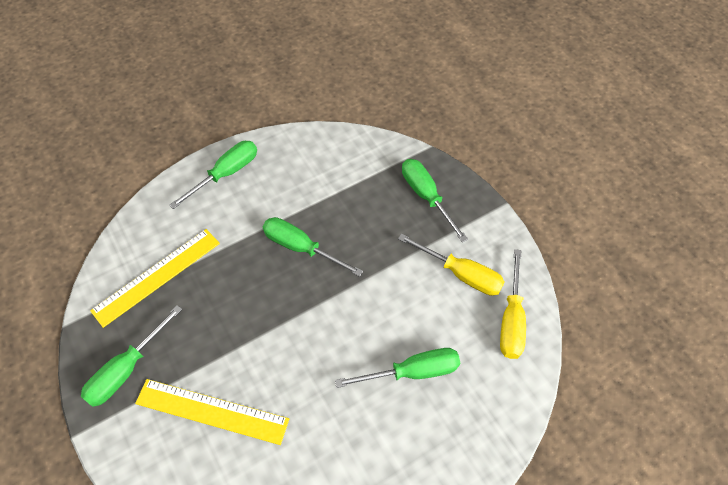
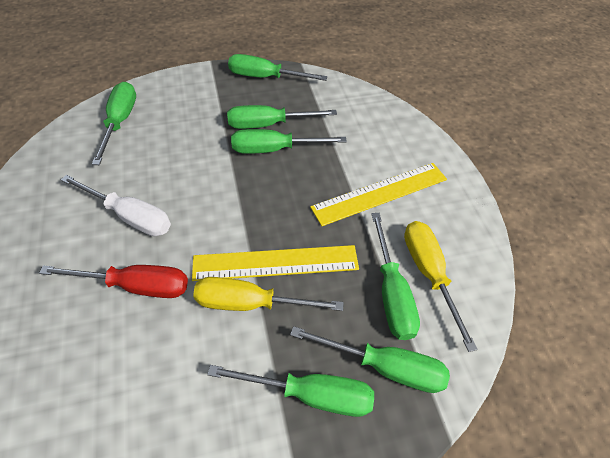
green screwdriver: [81,305,182,407] [170,141,257,209] [263,217,363,277] [335,348,460,388] [402,159,468,242] = 5 -> [92,82,136,165] [207,365,374,417] [227,105,337,129] [228,54,327,81] [231,129,347,154] [290,326,450,393] [371,213,420,340] = 7
red screwdriver: none = 0 -> [39,265,188,298] = 1
white screwdriver: none = 0 -> [61,175,171,236] = 1

